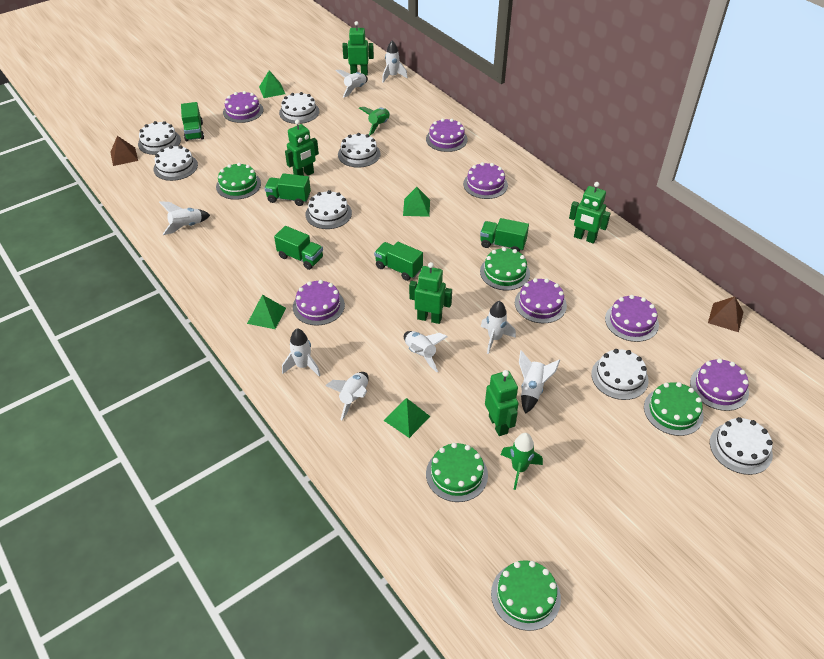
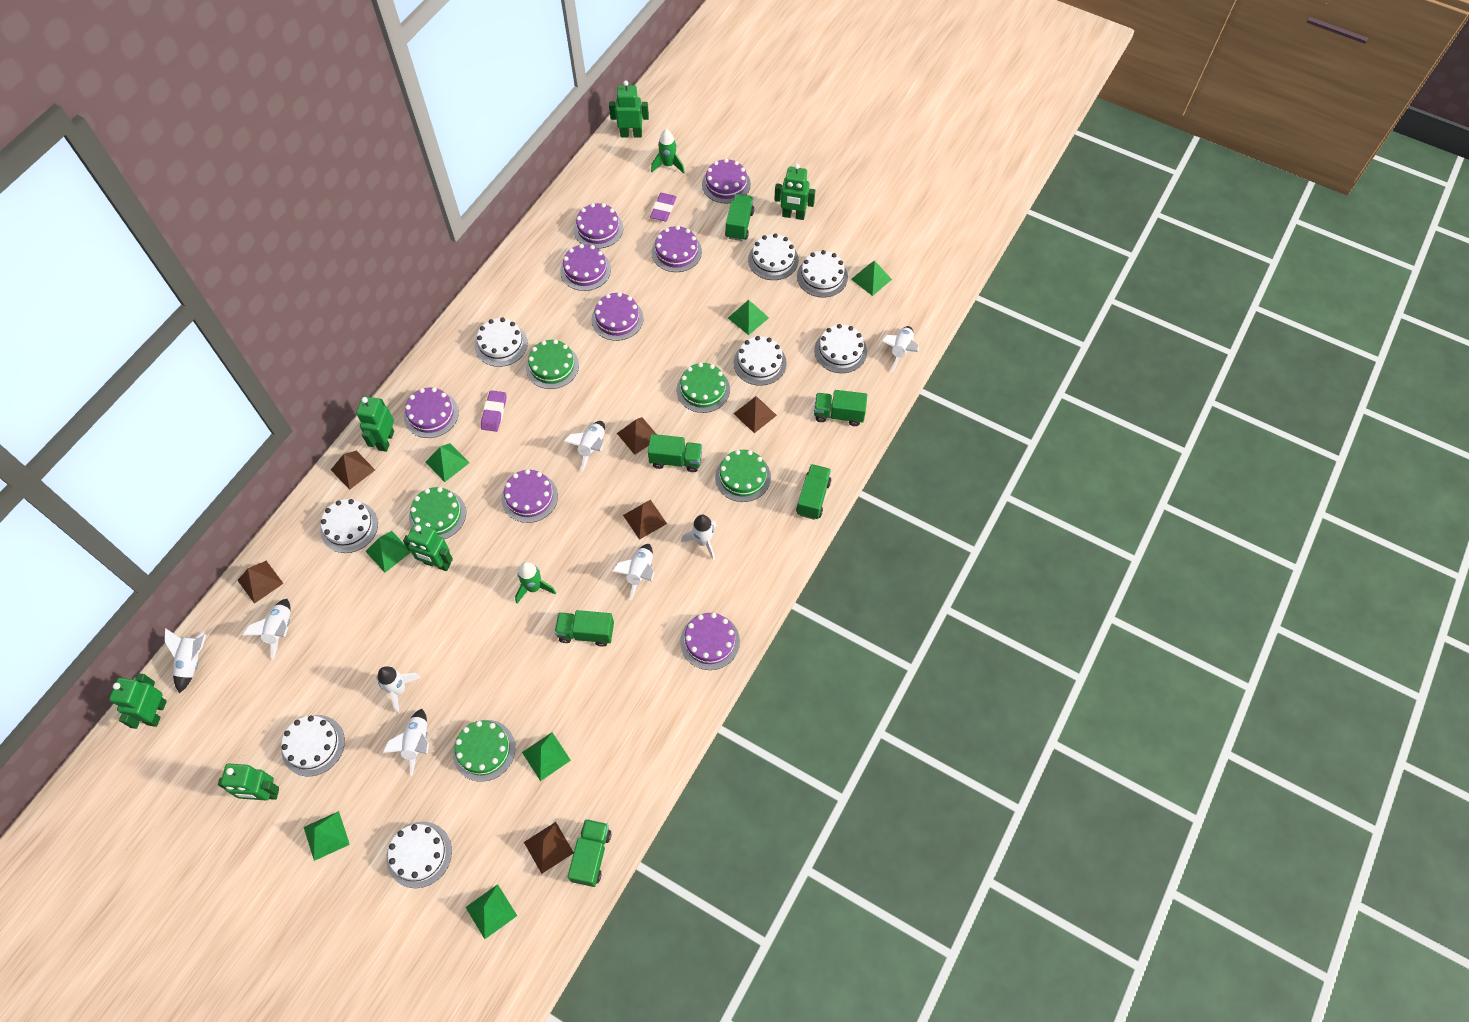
brown pyramid: [110,136,138,166] [708,296,744,332] = 2 -> [237,561,284,604] [331,451,375,490] [524,822,574,874] [617,417,656,455] [623,500,667,540] [733,396,777,433] = 6
green pyramid: [247,295,286,329] [259,70,285,98] [383,398,430,438] [403,187,430,217] = 4 -> [304,811,350,861] [365,531,411,573] [425,443,470,482] [466,884,517,939] [522,732,571,781] [728,300,769,335] [851,261,892,296] = 7
green robot: [285,120,319,176] [342,21,374,76] [409,262,452,324] [485,370,519,436] [569,182,611,244] = 5 -> [109,673,167,729] [218,764,279,800] [356,396,394,452] [403,523,453,571] [609,80,649,137] [774,164,815,220] = 6
green truck: [181,102,204,141] [264,173,311,206] [274,226,323,270] [374,242,423,281] [480,218,529,252] = 5 -> [555,610,614,647] [568,819,611,887] [648,434,702,472] [725,194,754,241] [796,464,831,520] [814,390,867,426] = 6
purple cake: [223,91,263,123] [293,280,345,326] [426,118,468,152] [463,162,508,199] [515,278,567,323] [605,295,659,342] [690,358,749,411] = 7 -> [404,387,459,438] [501,469,558,523] [560,244,611,291] [574,203,623,249] [591,292,644,341] [652,226,702,272] [680,613,740,670] [702,159,751,204] = 8
purple eraser: none = 0 -> [481,390,506,432] [650,193,676,221] = 2
white cake: [138,121,181,155] [153,145,198,181] [279,92,320,124] [306,190,352,229] [338,133,381,168] [591,349,649,400] [710,417,773,475] = 7 -> [281,715,345,776] [320,499,378,553] [386,821,452,888] [475,318,528,367] [733,336,787,386] [748,233,799,280] [797,250,848,298] [814,324,867,373] = 8

